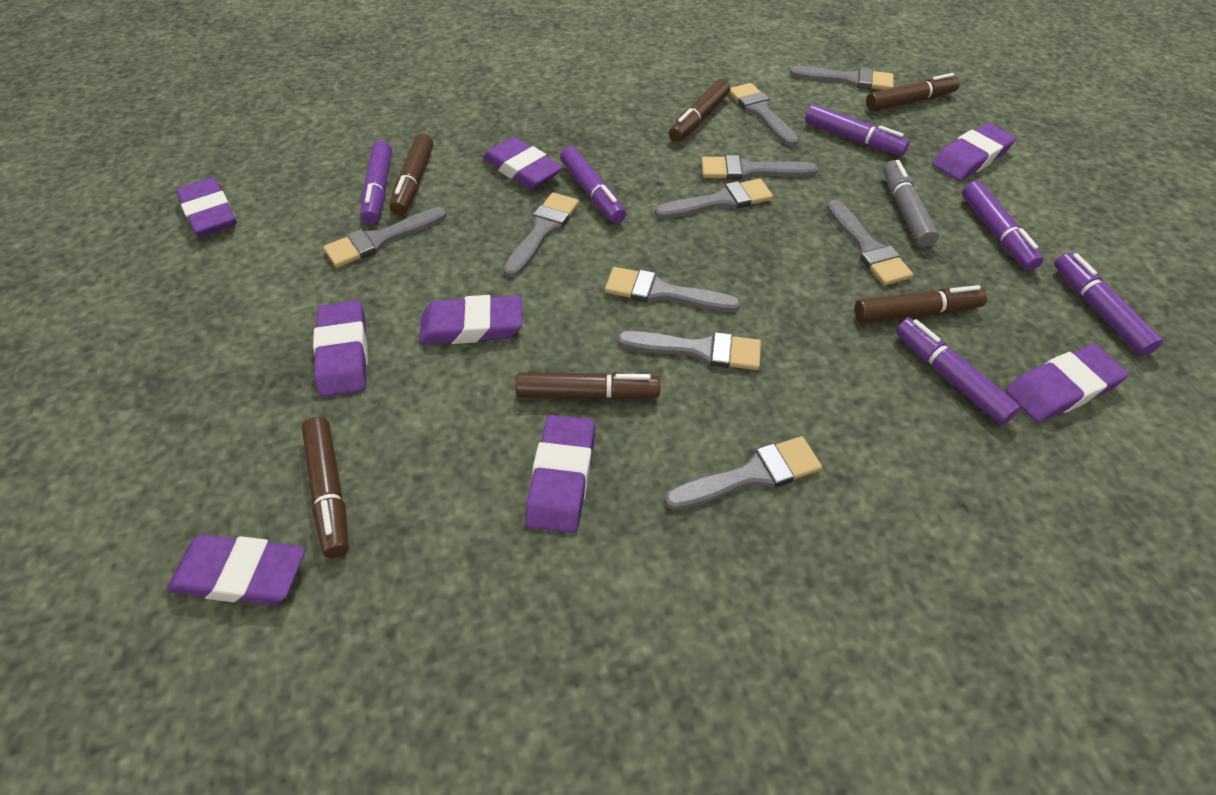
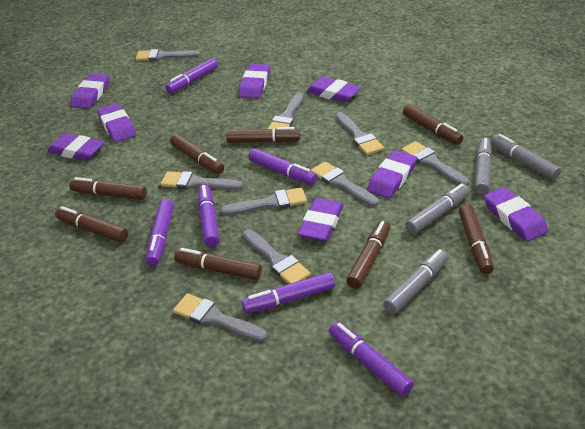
brown marker: [302,417,349,558] [389,133,433,215] [515,372,660,400] [669,79,730,142] [854,285,988,323] [866,73,960,111] = 6 -> [55,206,128,243] [69,177,147,200] [170,134,224,174] [174,248,262,280] [226,127,300,143] [346,220,391,289] [403,104,463,145] [459,204,494,274] = 8
grey brush: [323,207,447,268] [503,192,579,277] [605,267,740,312] [618,331,761,370] [655,179,773,219] [665,436,822,510] [701,155,818,180] [729,83,798,146] [790,66,893,90] [827,200,913,286] = 10 -> [136,49,201,61] [161,171,243,190] [173,293,267,342] [220,187,307,215] [243,229,311,284] [268,93,304,130] [311,161,379,207] [336,112,384,155] [402,141,469,186] = 9
grey marker: [883,160,939,247] = 1 -> [383,249,449,314] [405,183,470,234] [474,138,492,195] [490,134,561,180] = 4

